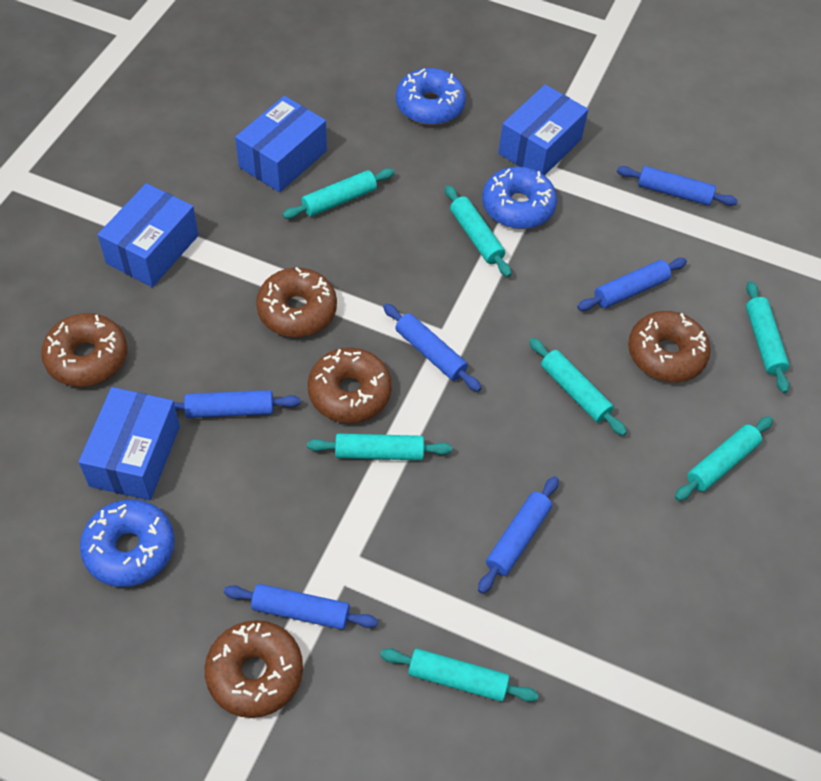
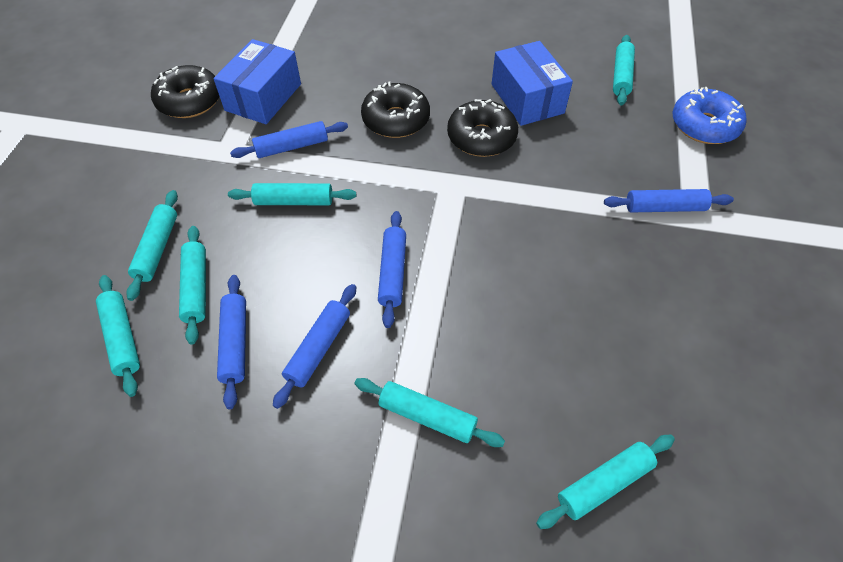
black donut: none = 0 -> [151,65,219,118] [361,82,430,138] [447,99,518,157] = 3
blue box: [79,387,180,500] [98,183,199,287] [235,96,327,192] [498,85,588,175] = 4 -> [214,39,301,124] [492,41,573,126] = 2
blue donut: [80,499,175,587] [396,68,466,125] [482,167,557,229] = 3 -> [673,87,746,144] = 1
blue rolling pin: [174,390,301,418] [224,584,378,630] [383,304,482,392] [478,476,559,594] [577,258,687,311] [617,166,738,206] = 6 -> [217,275,246,409] [230,121,348,158] [273,284,356,409] [378,211,406,328] [604,189,734,212] = 5
brown donut: [41,313,127,387] [205,620,303,718] [256,267,337,337] [308,348,392,423] [628,311,711,382] = 5 -> none = 0

